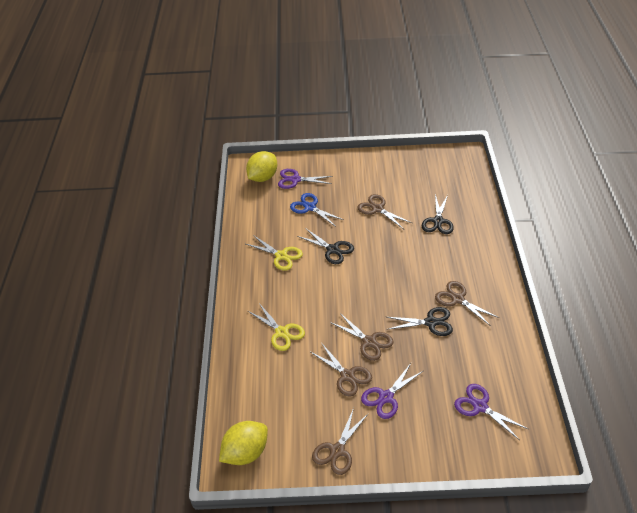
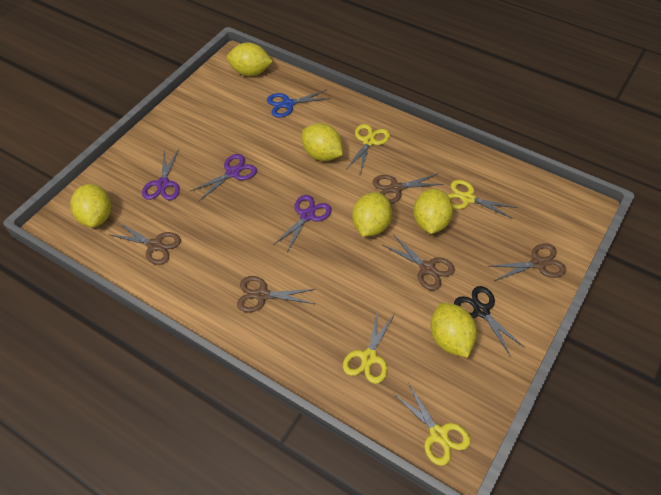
black scissors: [297,228,354,264] [387,307,453,336] [422,194,454,234] = 3 -> [454,286,525,356] = 1
yellow lemon: [219,421,268,465] [246,151,277,182] = 2 -> [70,184,111,227] [227,43,273,76] [302,123,343,161] [352,192,392,237] [413,188,453,234] [430,303,477,358] = 6
yellow scissors: [246,235,303,271] [248,303,305,351] = 2 -> [343,309,394,384] [346,124,390,172] [393,382,471,466] [448,180,518,219] = 4

